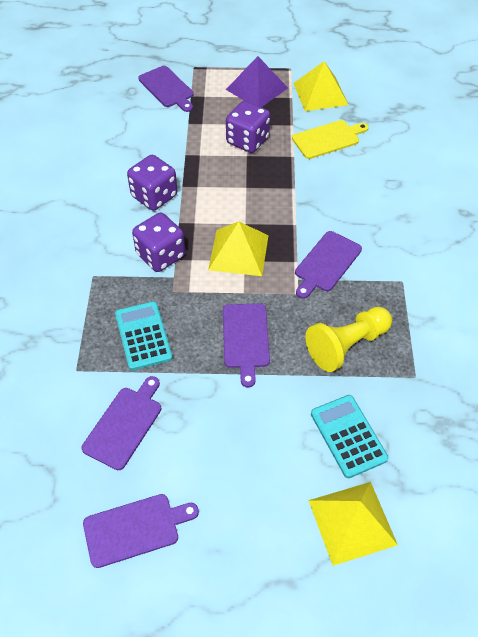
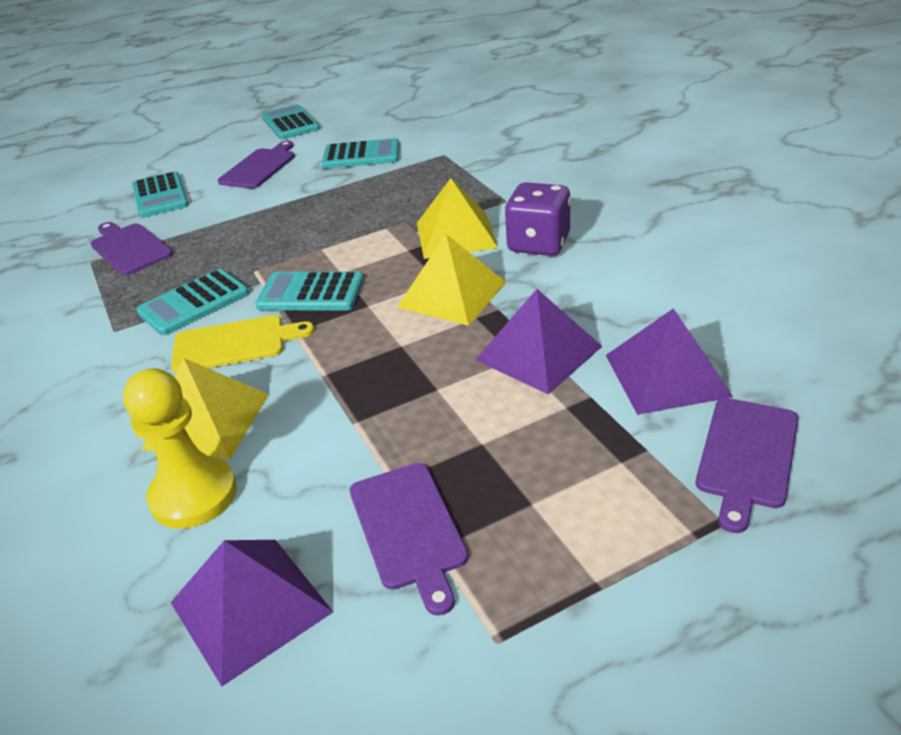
purple cutting board: [81,376,161,470] [83,494,199,568] [138,66,194,112] [223,303,270,388] [295,231,362,299] = 5 -> [90,222,173,275] [218,141,295,189] [350,463,469,616] [696,398,799,533] = 4
purple dice: [127,155,177,211] [132,213,185,272] [226,101,270,153] = 3 -> [505,182,571,256] = 1
purple pyramid: [226,56,288,107] = 1 -> [171,540,333,686] [475,289,602,395] [606,308,733,415] = 3
turquoise calculator: [115,301,173,371] [311,395,389,478] = 2 -> [132,171,189,218] [136,269,249,336] [255,272,364,311] [262,104,320,140] [322,138,399,169] = 5

